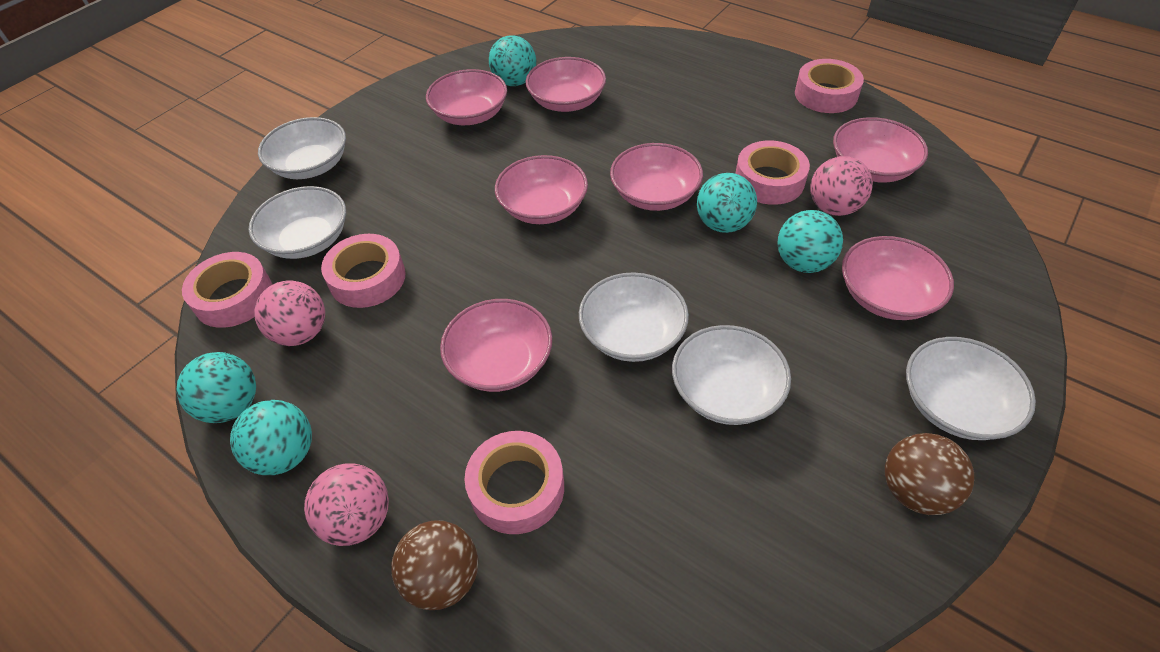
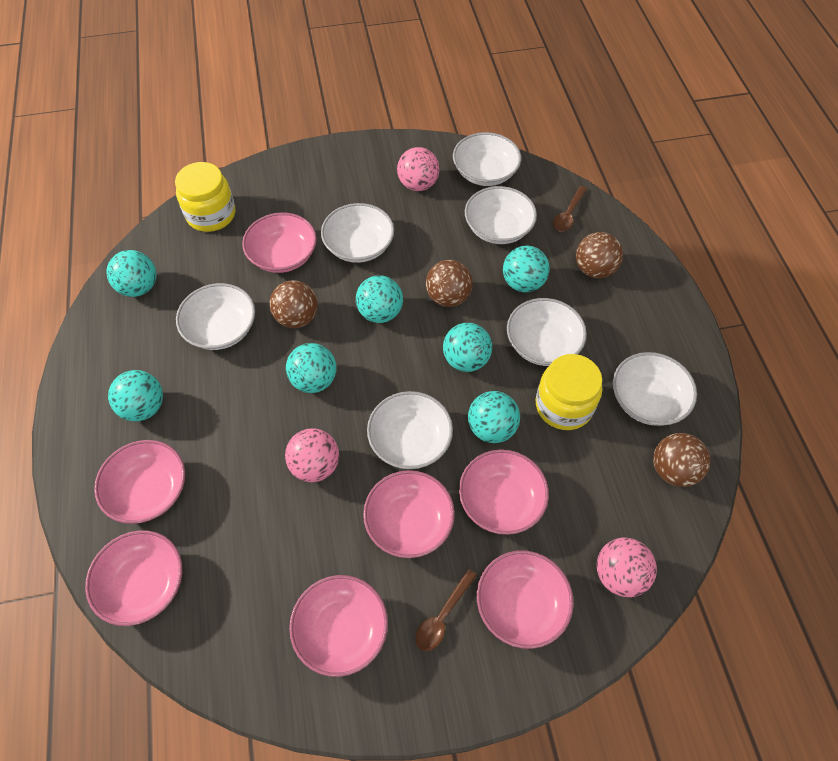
brown ball: [391,521,478,610] [885,433,974,515] = 2 -> [269,280,318,328] [426,260,473,307] [576,232,623,278] [653,433,710,487] = 4
brown spoon: none = 0 -> [415,569,477,651] [553,186,587,232] = 2
pink tape: [182,252,273,328] [321,234,406,308] [465,431,564,534] [735,140,810,205] [795,59,864,113] = 5 -> none = 0
turquoise ball: [176,352,256,423] [230,400,312,475] [489,36,536,86] [697,173,757,233] [777,210,843,273] = 5 -> [107,250,156,297] [108,370,163,421] [286,343,337,393] [356,275,403,323] [443,323,492,372] [468,391,520,443] [503,246,550,292] = 7
white bowl: [249,186,346,259] [258,117,346,179] [579,272,689,362] [672,325,791,425] [906,337,1036,440] = 5 -> [176,283,255,350] [321,203,394,263] [367,391,453,469] [453,132,521,186] [465,186,537,244] [507,298,587,366] [613,352,697,426] = 7
yellow jar: none = 0 -> [175,162,235,232] [536,354,602,430] = 2

